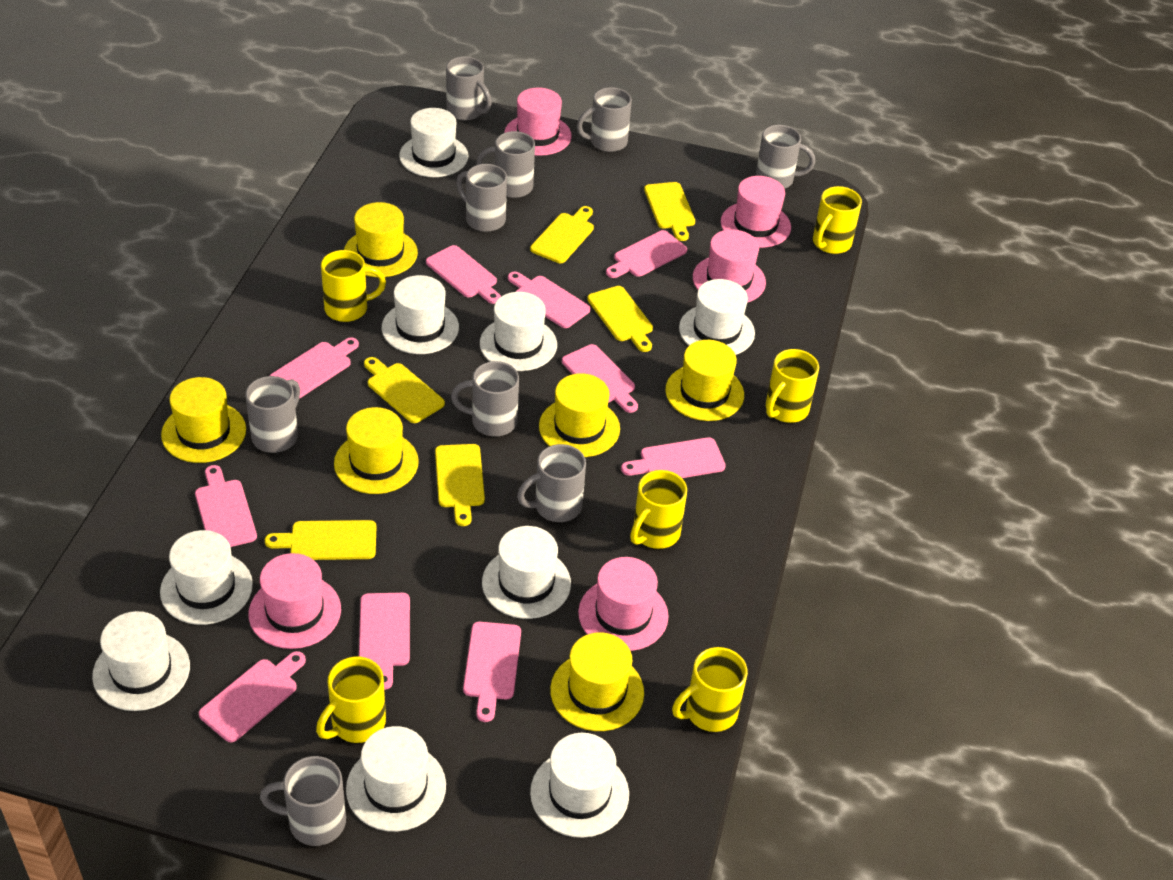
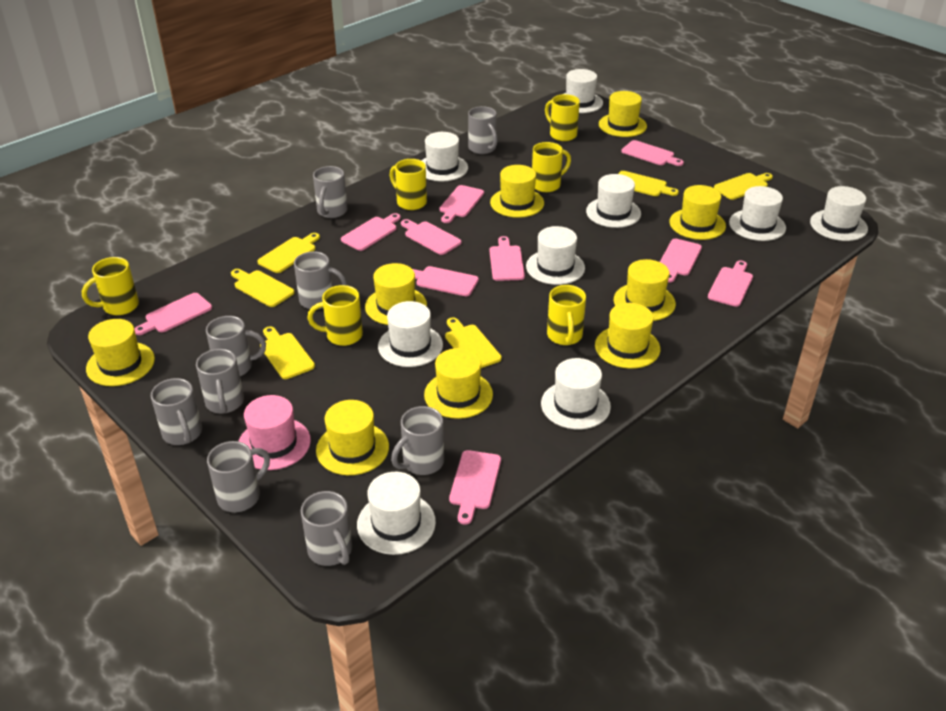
pink hat: [249,553,341,649] [504,87,572,156] [578,557,668,651] [693,229,766,303] [721,176,791,248] = 5 -> [238,395,311,470] = 1
yellow hat: [161,377,246,463] [334,407,419,494] [344,202,418,277] [539,373,620,457] [550,632,644,731] [665,340,744,421] = 6 -> [86,319,155,386] [316,400,389,475] [365,263,427,325] [424,348,493,419] [490,165,544,218] [595,303,660,369] [599,91,647,137] [614,259,676,321] [669,185,726,240] = 9

